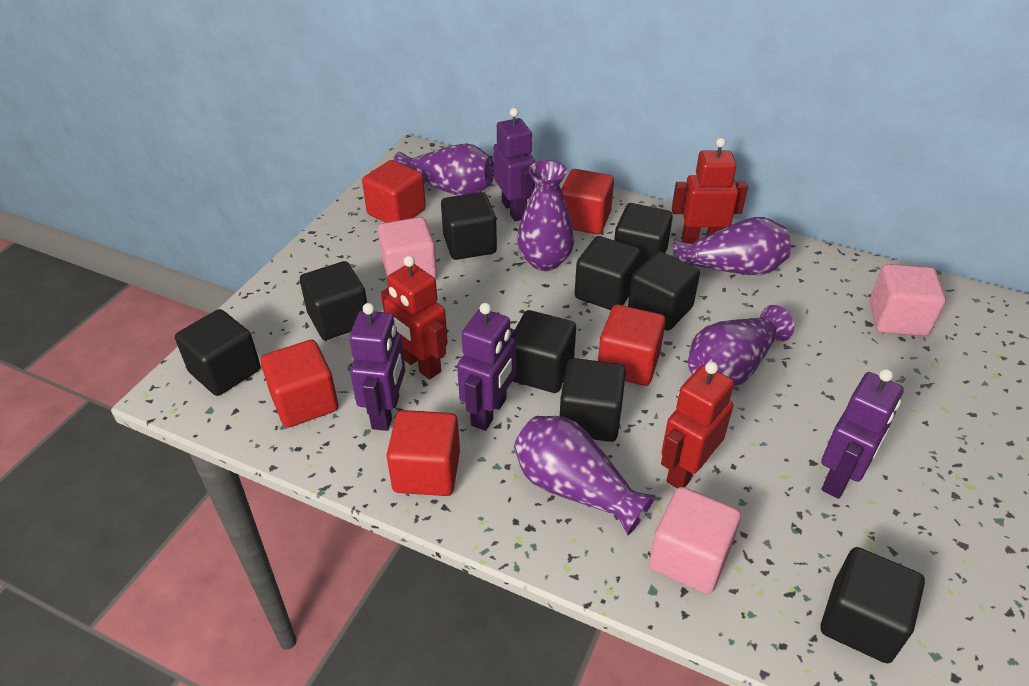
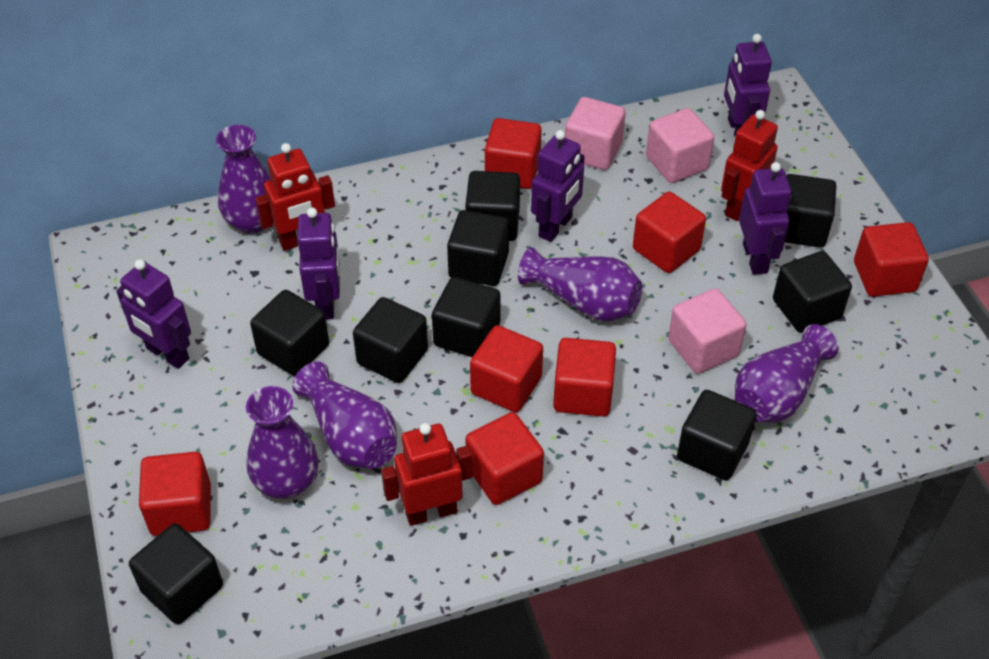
purple robot: [349,303,405,431] [457,303,516,431] [493,108,535,221] [821,369,904,499] = 4 -> [116,259,191,369] [298,208,340,320] [531,130,585,242] [724,34,772,138] [739,162,792,275] = 5
red cube: [260,340,338,428] [362,160,426,223] [386,410,460,496] [561,169,614,235] [598,305,666,386] = 5 -> [139,452,211,536] [465,412,544,505] [470,325,543,412] [485,118,542,189] [553,338,616,417] [633,192,706,273] [854,222,929,297] = 7

